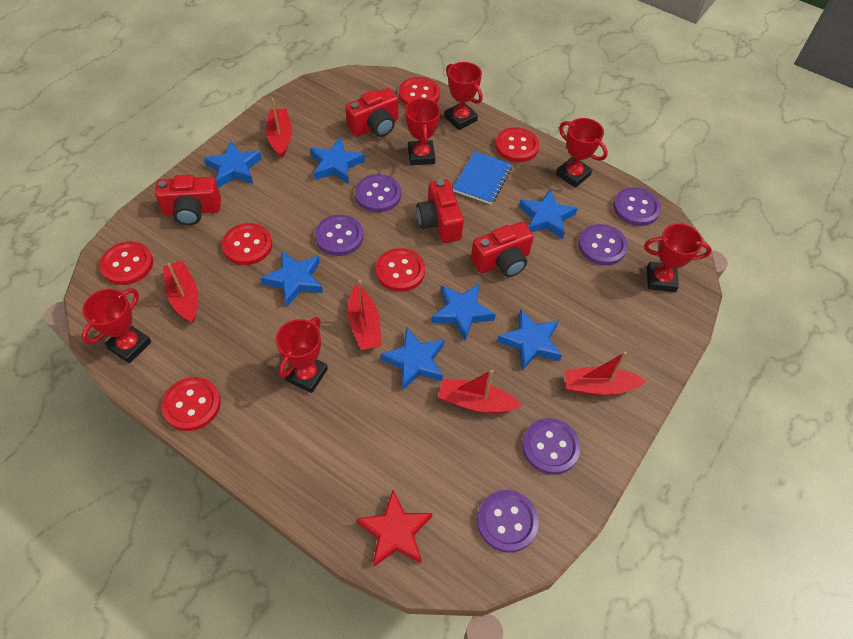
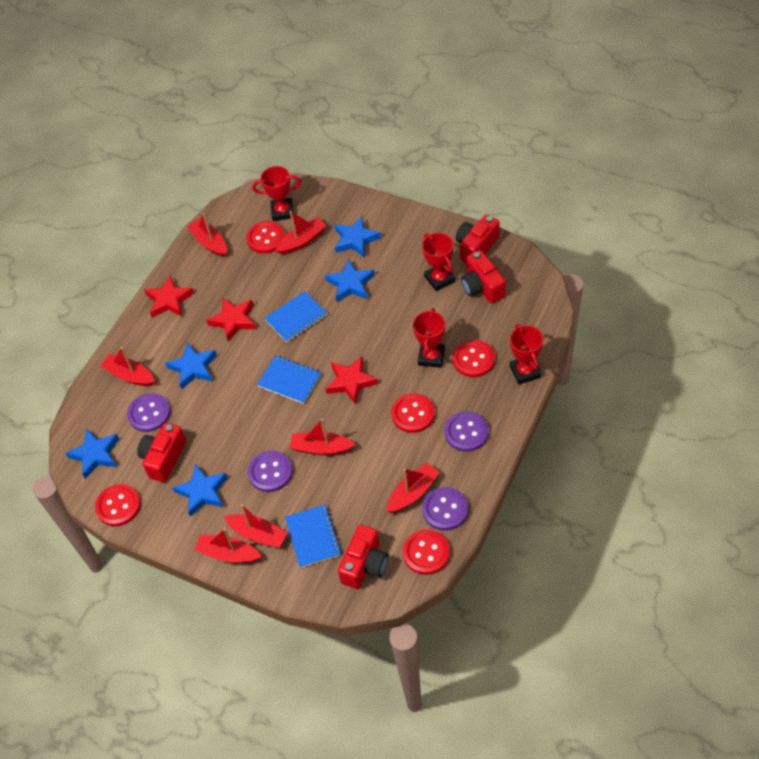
blue notebook: [453,151,512,204] = 1 -> [257,355,322,404] [264,291,327,342] [285,505,341,568] = 3
blue star: [204,141,262,188] [261,251,323,307] [310,137,365,184] [380,328,444,391] [431,284,496,340] [497,309,562,370] [519,189,578,239] = 7 -> [66,428,119,479] [165,342,217,389] [172,464,228,517] [325,259,375,302] [335,216,381,257] = 5
purple button: [315,215,364,256] [355,174,401,212] [477,490,539,553] [522,418,581,475] [578,224,628,265] [613,187,661,226] = 6 -> [127,393,171,432] [248,451,293,492] [422,487,468,531] [445,411,489,452] = 4
red boat: [163,260,198,323] [266,98,292,158] [348,280,381,350] [438,370,522,413] [564,352,646,395] = 5 -> [100,347,155,386] [187,213,227,257] [194,528,262,563] [224,504,287,548] [276,211,327,255] [290,419,356,455] [387,463,440,513] = 7
red button: [99,241,153,285] [161,377,221,431] [222,223,272,265] [376,248,425,292] [399,77,440,105] [495,127,539,162] = 6 -> [95,484,141,526] [246,221,285,254] [391,393,435,433] [403,529,450,575] [453,340,495,377] = 5
red star: [357,490,433,567] = 1 -> [144,275,194,318] [206,298,256,342] [326,357,378,404] = 3
red trophy: [82,289,151,363] [276,317,328,393] [405,97,440,165] [444,62,483,130] [556,118,608,188] [644,223,712,292] = 6 -> [253,166,301,221] [413,308,445,368] [422,233,455,291] [510,324,544,384] = 4

